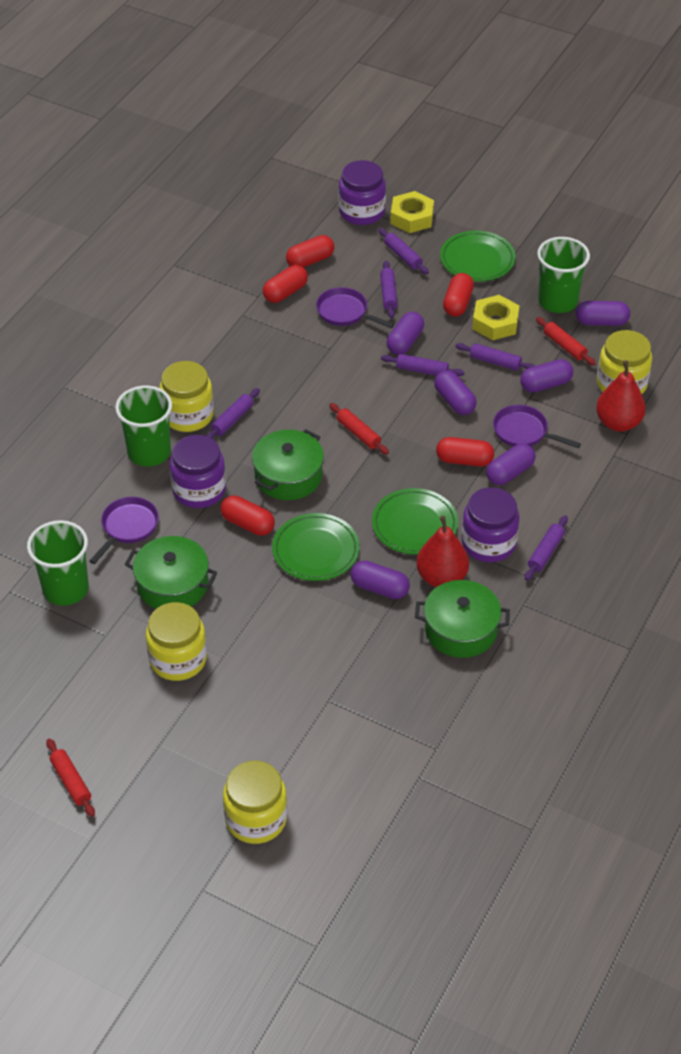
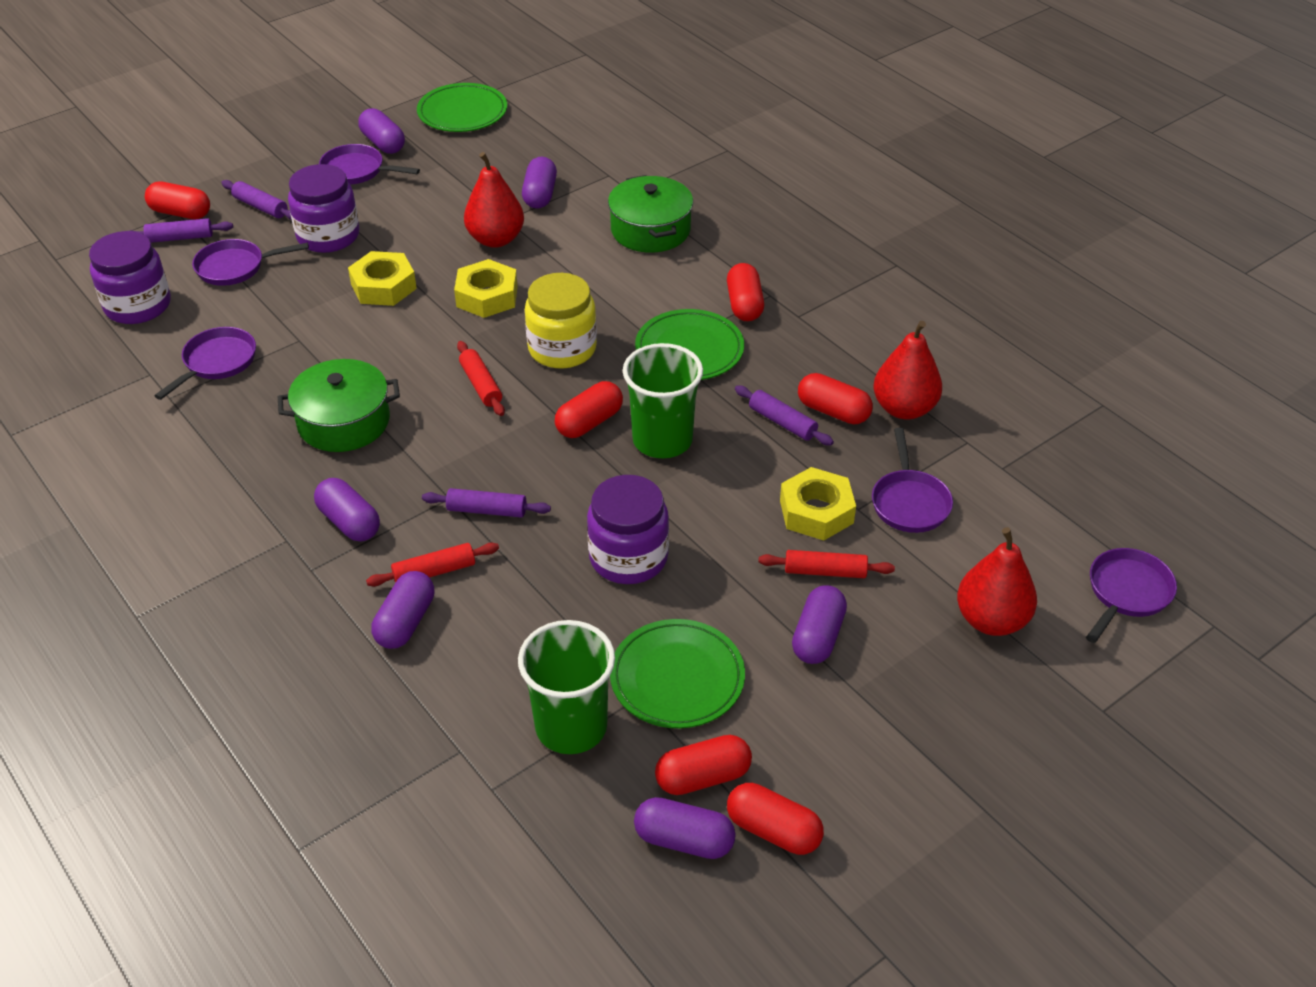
green cup: [27,520,89,606] [115,386,172,467] [537,237,590,313] = 3 -> [518,620,615,754] [623,343,703,458] = 2
green pot: [125,536,217,609] [252,429,324,500] [415,580,510,658] = 3 -> [278,359,400,452] [608,175,693,253] = 2
purple pan: [89,497,159,564] [316,287,394,328] [493,405,581,448] = 3 -> [154,327,256,400] [192,239,309,286] [319,144,420,184] [872,428,953,533] [1086,548,1177,643] = 5
purple rolling pin: [206,388,260,439] [379,228,429,274] [380,261,398,318] [381,354,465,376] [455,343,535,371] [525,515,568,581] = 6 -> [129,218,233,243] [221,180,292,220] [422,488,551,518] [735,386,834,446] = 4
red capsule: [220,495,275,536] [263,265,308,303] [286,235,334,267] [436,437,494,466] [443,273,474,317] = 5 -> [145,181,210,219] [555,381,623,438] [655,735,752,795] [727,263,764,321] [727,783,824,855] [798,373,873,424] = 6
red pear: [416,516,469,587] [596,360,646,432] = 2 -> [464,152,524,248] [873,321,942,420] [957,527,1037,636] = 3
yellow jar: [146,602,207,681] [159,361,214,432] [223,761,287,844] [597,330,652,394] = 4 -> [525,273,597,369] = 1
yellow nut: [390,191,434,233] [472,295,520,340] = 2 -> [348,251,417,306] [454,259,518,318] [780,467,856,541] = 3

